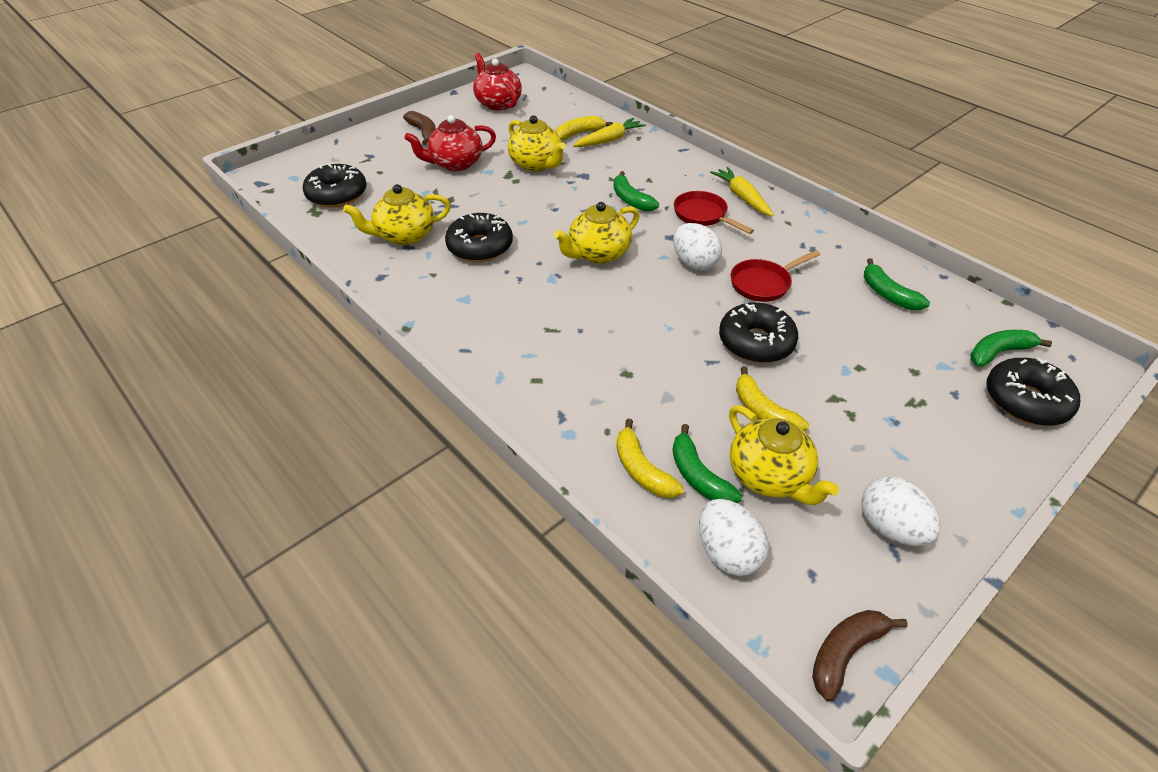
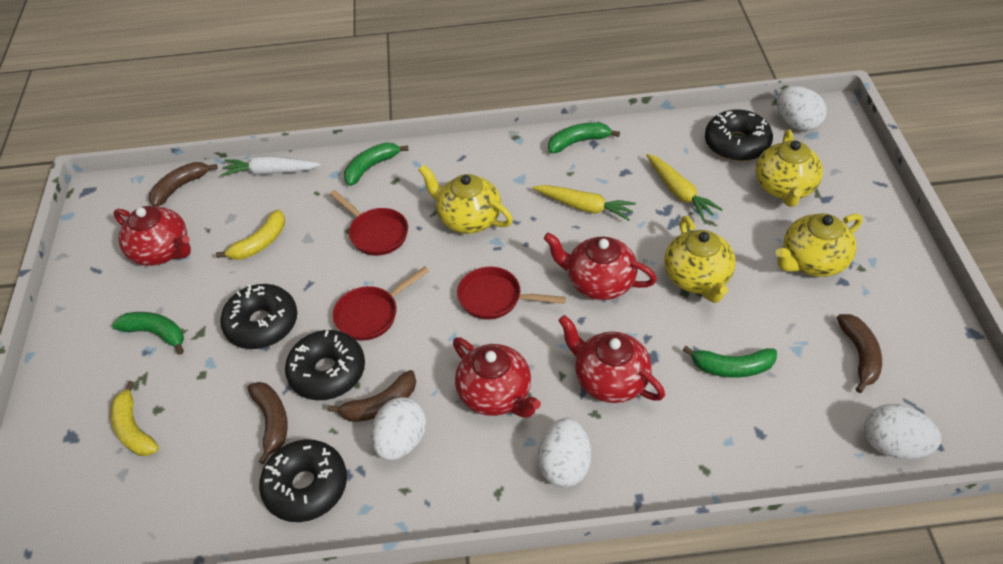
brown banana: [403,111,436,145] [812,610,908,701] = 2 -> [149,162,218,207] [247,382,288,464] [327,370,416,422] [837,314,882,393] = 4
red pan: [674,191,754,234] [731,250,820,302] = 2 -> [330,190,408,256] [333,266,429,341] [457,267,566,320] = 3
red teapot: [404,115,496,171] [473,53,522,110] = 2 -> [113,206,191,266] [453,337,541,417] [544,232,657,300] [558,315,665,403] = 4
white carrot: none = 0 -> [221,156,321,176] = 1
white egg: [673,223,722,271] [699,499,769,576] [861,476,941,546] = 3 -> [371,397,426,460] [538,418,591,487] [777,86,827,131] [864,404,941,459] = 4
yellow banana: [555,116,613,141] [616,419,684,498] [736,366,809,431] = 3 -> [110,381,159,456] [216,209,285,260] = 2

